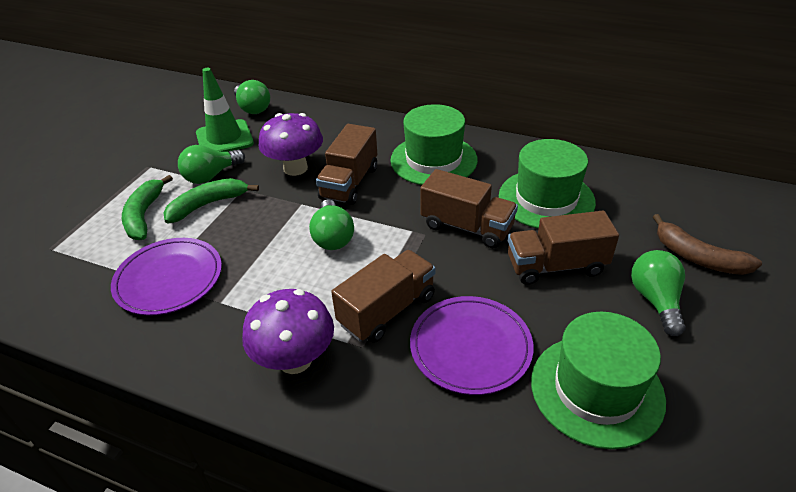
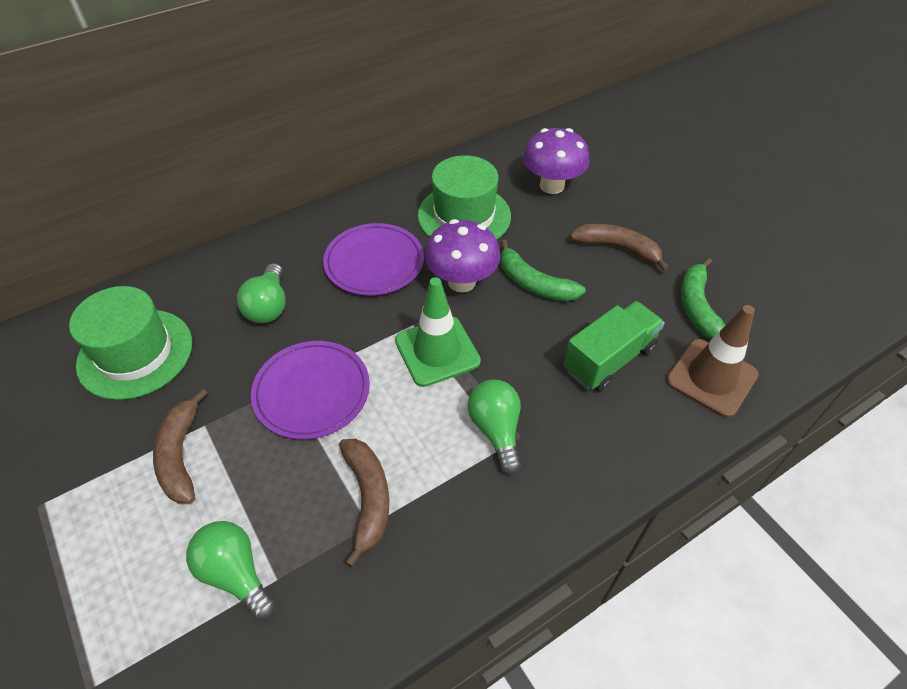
brown banana: [653,214,762,275] = 1 -> [153,388,208,504] [339,439,389,567] [570,223,669,271] = 3
brown traffic cone: none = 0 -> [666,305,759,418] = 1
brown truck: [316,124,377,205] [331,250,435,343] [420,169,518,248] [508,211,619,285] = 4 -> none = 0
green hat: [391,104,478,185] [499,139,596,229] [531,312,666,449] = 3 -> [69,286,192,400] [418,155,511,240] = 2
green light bulb: [178,145,245,184] [234,80,270,114] [309,199,354,250] [631,250,686,336] = 4 -> [186,521,276,620] [237,263,285,323] [468,380,521,475] = 3
green truck: none = 0 -> [563,301,665,392] = 1

